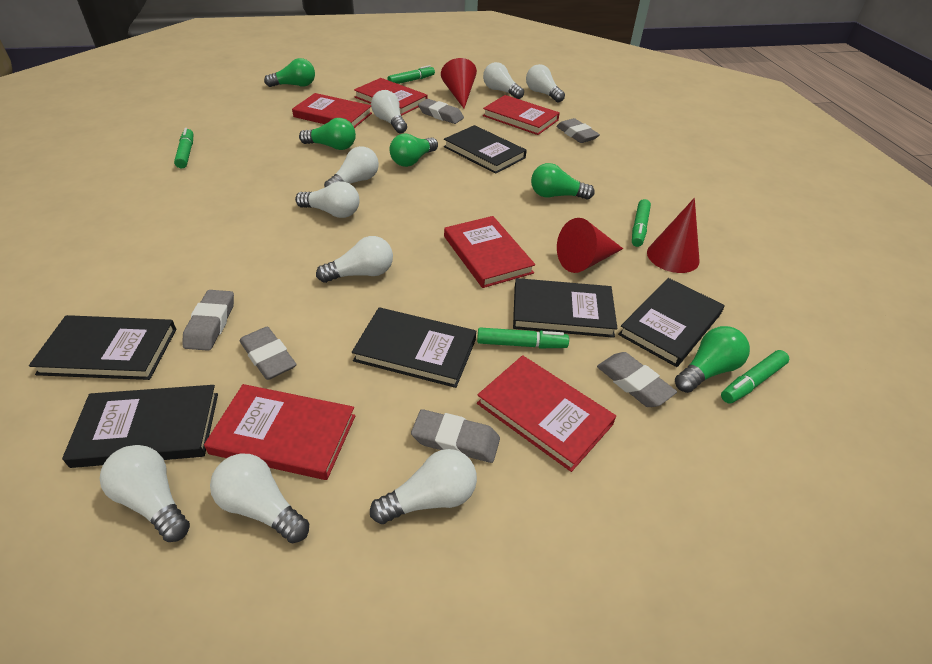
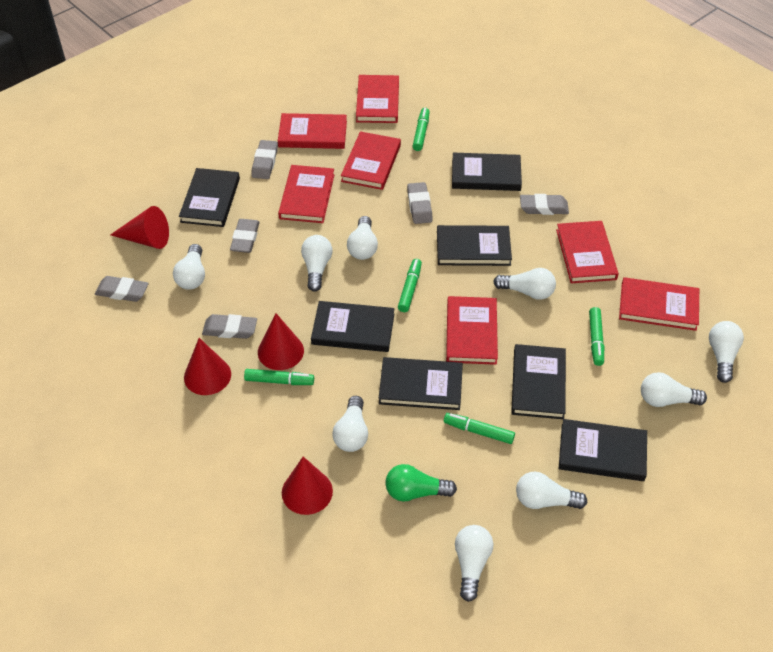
black book: [29,315,176,380] [62,385,218,468] [352,307,476,388] [444,125,527,174] [513,278,618,338] [618,278,724,367] = 6 -> [179,168,240,227] [311,301,395,352] [379,357,463,410] [437,225,512,266] [452,153,522,191] [511,344,566,419] [559,419,647,481] = 7
green light bulb: [264,58,315,87] [299,118,356,150] [389,134,438,167] [531,163,595,200] [675,326,750,393] = 5 -> [385,464,457,502] = 1
red book: [204,384,356,480] [292,93,372,128] [354,78,428,116] [444,216,535,288] [477,355,616,472] [483,95,560,135] = 6 -> [278,113,347,149] [278,165,334,223] [341,131,401,190] [356,75,399,123] [446,296,498,365] [556,221,619,283] [619,277,699,331] = 7
red cone: [441,58,477,108] [557,218,623,273] [647,198,700,273] = 3 -> [110,206,169,249] [184,338,231,395] [258,313,304,370] [282,457,333,515] = 4

